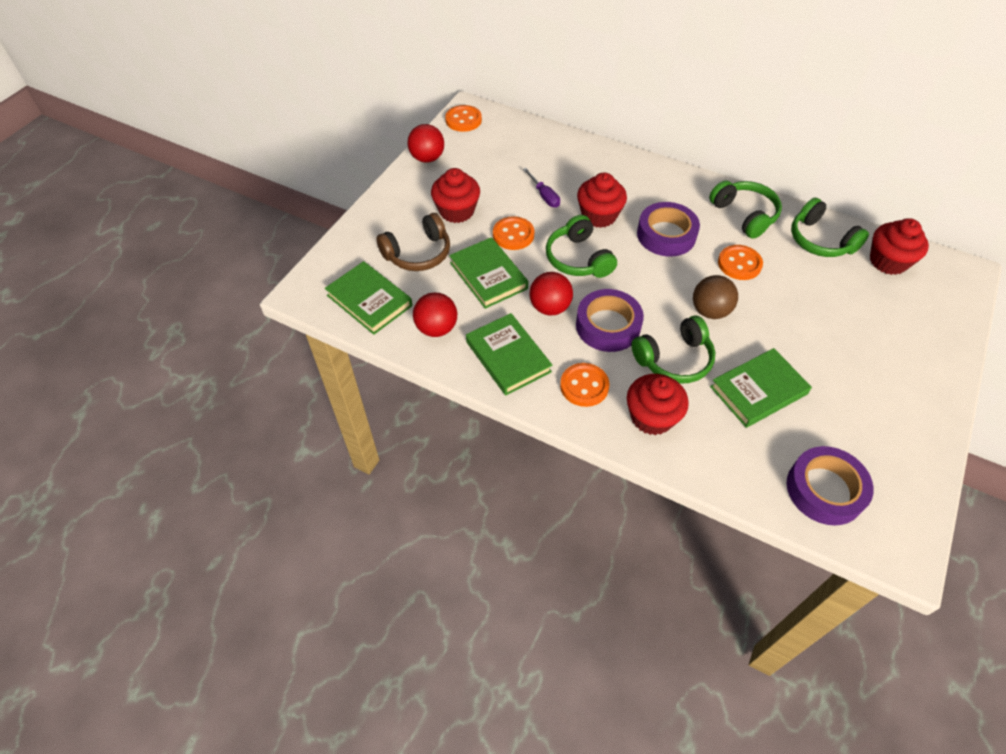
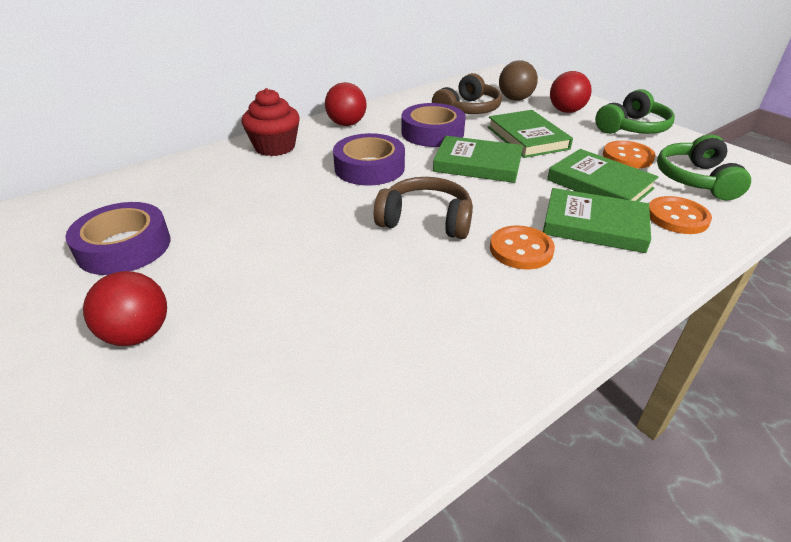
brown headphones: [376,213,450,271] = 1 -> [374,177,473,239] [432,73,502,114] = 2
green headphones: [546,215,617,278] [631,316,715,383] [709,181,782,239] [791,198,869,257] = 4 -> [595,89,675,134] [657,134,751,200] = 2
orange button: [445,105,482,132] [493,216,535,250] [560,363,609,407] [718,245,763,280] = 4 -> [490,225,555,270] [603,141,655,169] [649,196,712,234] = 3
purple screwdriver: [523,168,560,208] = 1 -> none = 0
red cupcake: [431,168,480,223] [577,172,627,228] [627,374,689,435] [870,218,929,275] = 4 -> [242,88,300,156] = 1

